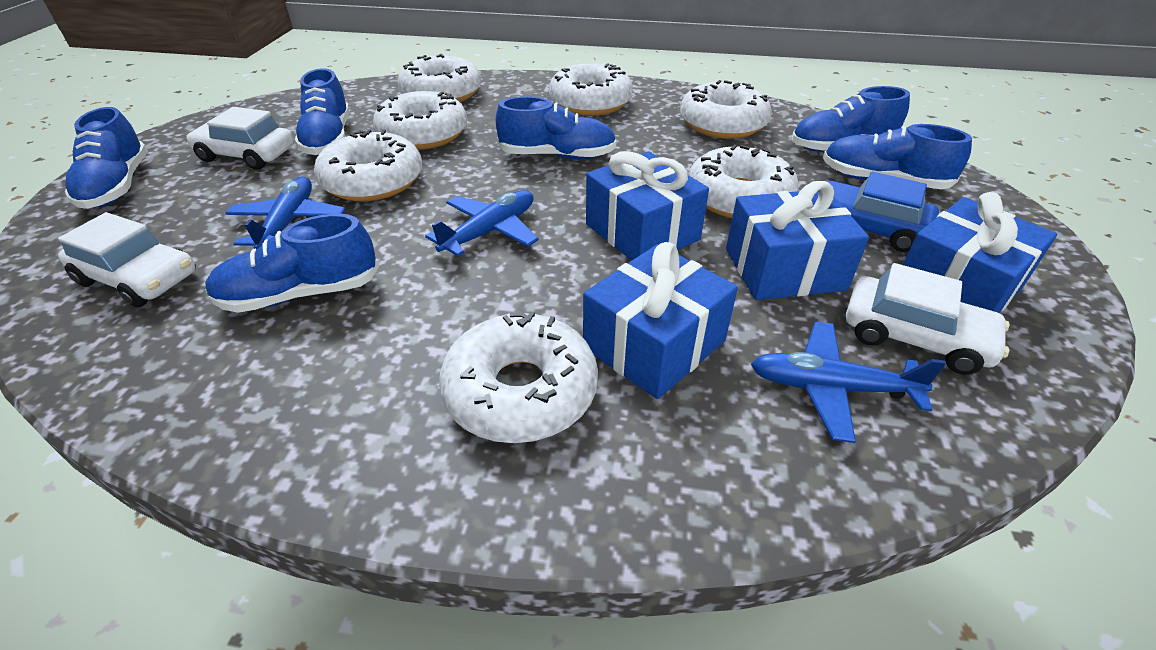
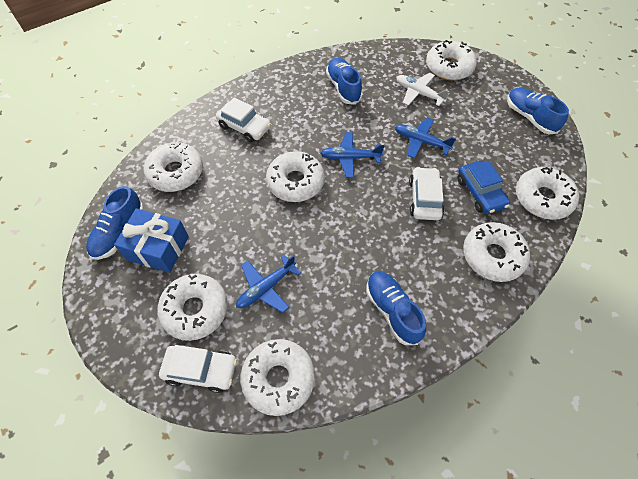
blue gift: [583,242,738,399] [586,151,709,261] [726,181,869,300] [903,192,1057,313] = 4 -> [114,208,189,273] = 1
blue shoe: [65,107,148,209] [205,214,379,313] [295,68,350,155] [495,96,616,159] [792,86,910,152] [823,124,972,189] = 6 -> [86,186,144,260] [326,57,362,105] [366,271,426,345] [507,87,569,134] = 4
white plane: none = 0 -> [397,73,449,106] = 1

